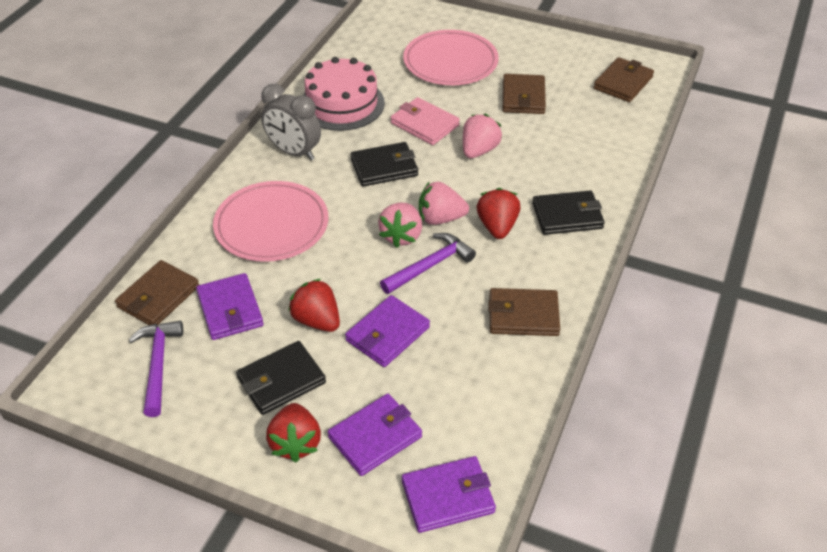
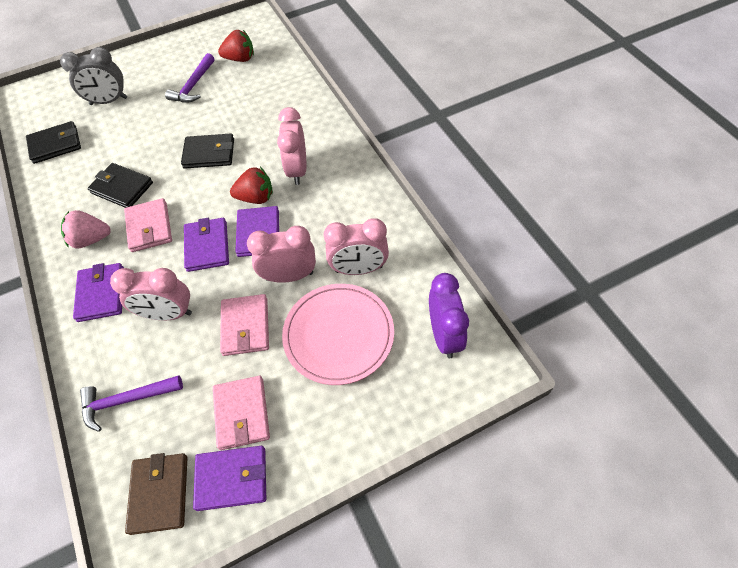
brown wallet: [115,260,199,325] [488,288,560,336] [503,74,546,114] [593,57,654,102] = 4 -> [125,453,188,535] = 1
pink cake: [303,57,385,131] = 1 -> none = 0
pink clock: none = 0 -> [110,268,192,321] [247,226,316,283] [277,107,306,185] [324,218,389,275] = 4
pink plate: [213,181,328,262] [403,30,499,85] = 2 -> [282,284,394,385] = 1
pink strawberry: [378,203,422,248] [419,182,469,225] [463,114,502,158] = 3 -> [61,210,111,248] = 1
pink wallet: [391,97,460,145] = 1 -> [124,198,172,252] [213,376,270,450] [220,294,269,356] = 3
purple clock: none = 0 -> [429,273,469,358] = 1
red strawberry: [266,403,321,462] [288,278,340,332] [477,188,521,239] = 3 -> [218,30,254,62] [230,167,273,204] = 2

